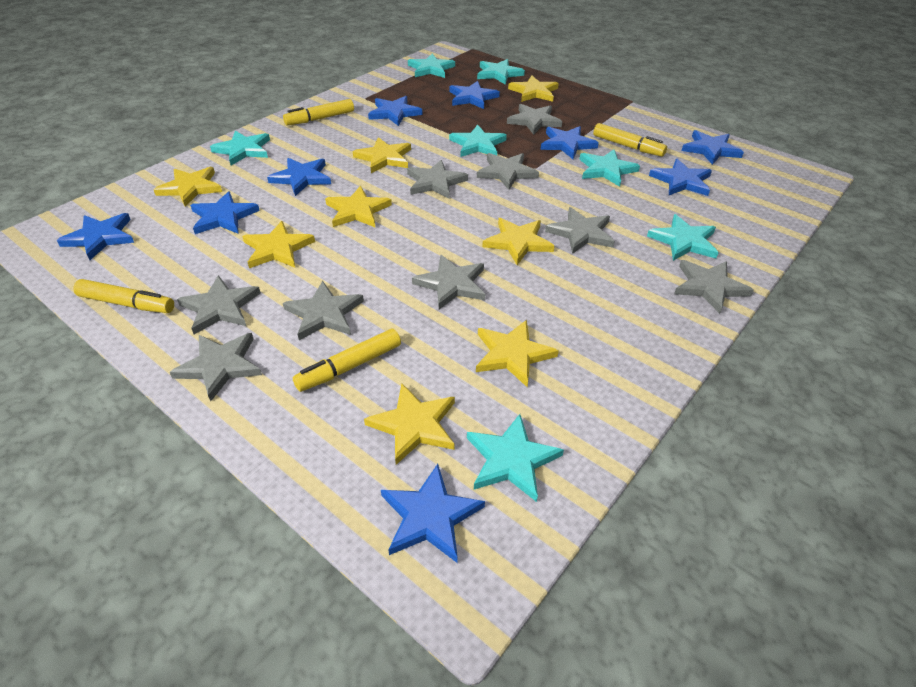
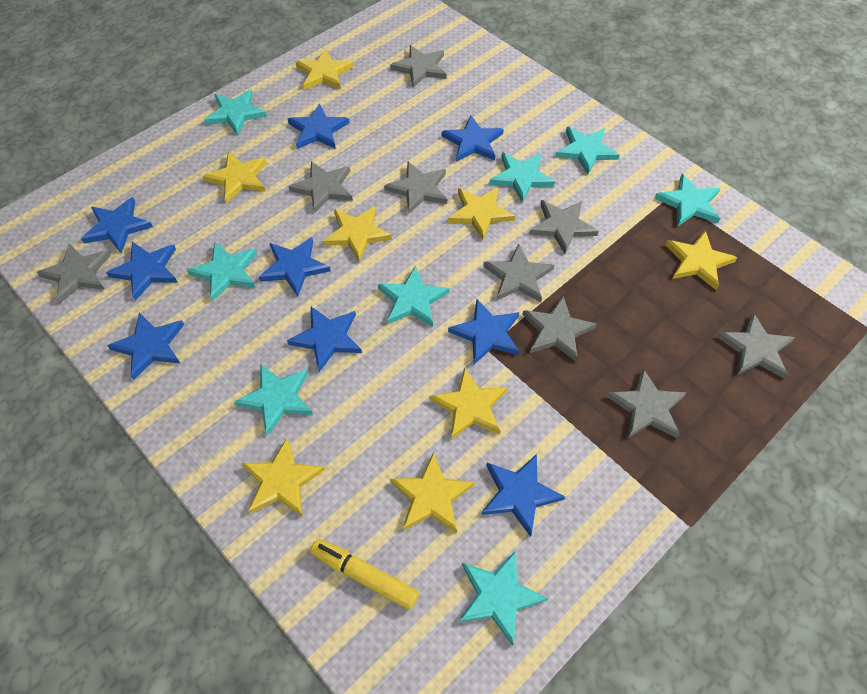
turquoise star: [210,131,270,165] [408,54,455,78] [449,124,507,157] [467,414,564,502] [477,59,525,85] [579,150,640,187] [647,214,719,261] = 7 -> [187,242,257,302] [204,89,267,135] [234,364,313,436] [378,266,450,327] [459,550,548,646] [489,153,555,203] [555,127,620,174] [655,174,721,227] = 8
yellow marker: [73,279,174,313] [283,99,354,125] [293,329,401,392] [593,123,667,157] = 4 -> [310,538,419,610] = 1

